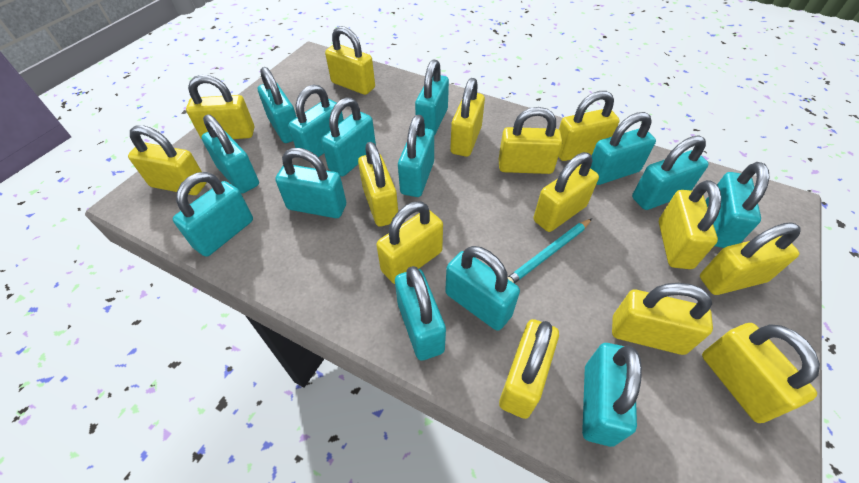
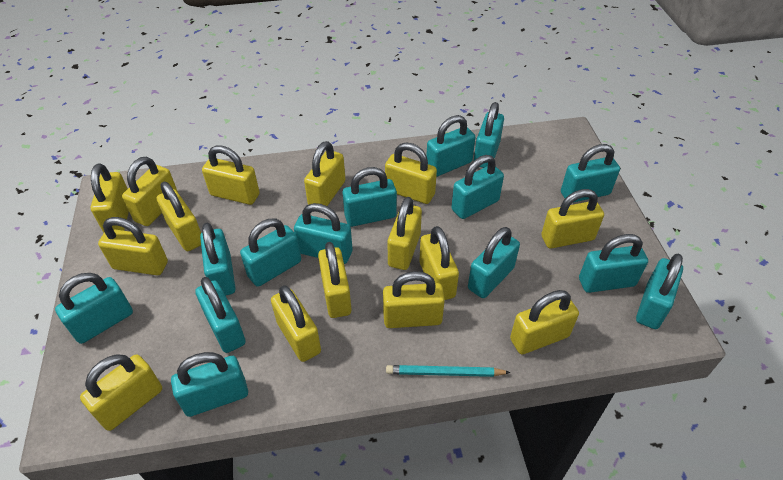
yellow padlock: [128,125,207,195] [186,75,254,139] [325,26,375,95] [358,142,398,227] [376,201,443,284] [450,78,485,157] [499,107,562,174] [499,319,559,419] [533,152,599,232] [558,91,619,161] [612,283,713,355] [659,180,722,269] [700,222,800,295] [702,323,820,423] = 14 -> [80,354,162,431] [91,163,129,233] [98,217,168,275] [122,157,178,226] [157,182,201,251] [202,145,260,205] [271,285,321,362] [304,141,345,206] [318,242,352,318] [383,271,445,328] [385,143,437,204] [388,197,422,270] [419,226,459,300] [510,290,579,354] [541,189,604,249] = 15

